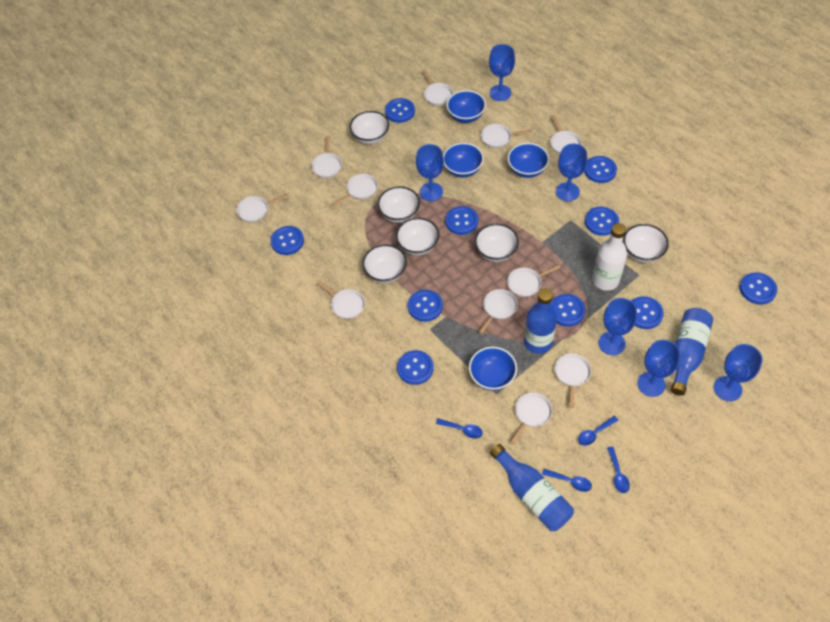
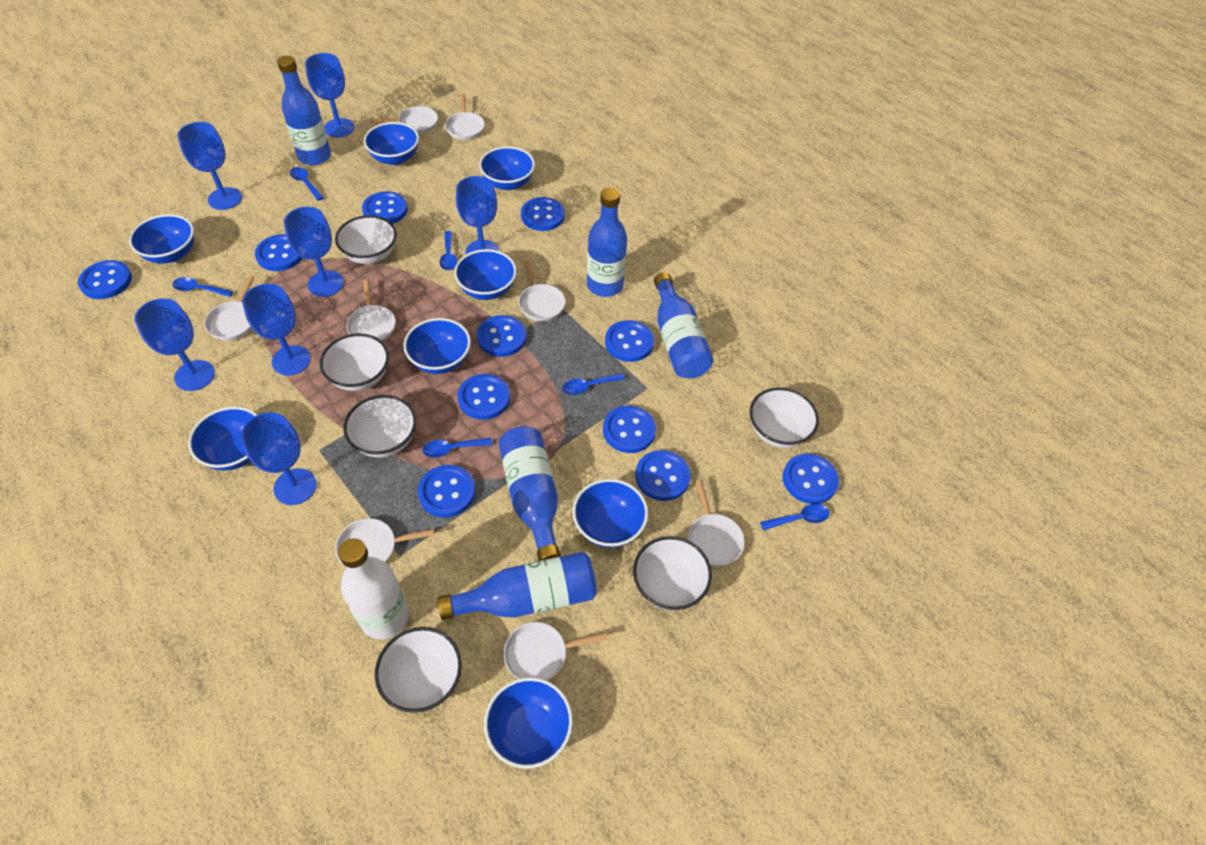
blue bottle: [490,444,574,531] [524,289,557,354] [671,308,713,396] = 3 -> [277,56,331,165] [437,552,597,620] [498,426,561,561] [587,188,627,297] [654,272,713,378] = 5
blue bowl: [443,143,484,178] [446,90,486,123] [469,347,517,391] [508,143,549,178] = 4 -> [129,214,194,264] [188,406,257,471] [364,122,419,165] [403,318,471,374] [454,249,517,300] [479,146,535,190] [484,677,573,769] [572,479,648,548] = 8
blue button: [271,226,304,255] [385,98,415,123] [397,350,434,385] [408,290,443,322] [445,206,478,235] [550,294,585,327] [584,156,617,183] [585,207,619,236] [631,296,664,329] [740,272,777,304] = 10 -> [78,260,132,299] [255,234,302,271] [362,191,408,224] [418,465,475,517] [458,374,510,420] [477,315,527,357] [521,197,565,231] [603,406,656,453] [605,320,654,362] [635,450,691,501] [783,453,839,504] = 11
blue goblet: [416,144,444,201] [489,44,515,101] [556,144,587,201] [599,298,637,355] [637,340,680,397] [714,344,763,401] = 6 -> [135,298,215,391] [177,122,242,210] [241,412,317,505] [242,284,311,375] [284,207,344,297] [305,53,354,138] [456,176,499,254] = 7
blue spoon: [436,418,483,439] [542,469,592,492] [578,416,618,446] [607,447,630,493] = 4 -> [172,277,233,297] [290,167,324,201] [423,438,492,458] [440,231,457,270] [563,373,625,395] [760,504,830,531] = 6
white pan: [237,194,288,222] [311,136,342,178] [316,281,365,319] [333,174,378,206] [422,70,453,106] [479,289,518,334] [481,124,532,148] [507,265,561,297] [510,392,552,444] [550,115,581,154] [555,353,591,408] = 11 -> [204,276,254,341] [336,518,435,567] [346,279,396,341] [370,106,438,134] [445,93,485,140] [504,622,607,681] [518,260,565,321] [688,480,745,566] = 8

